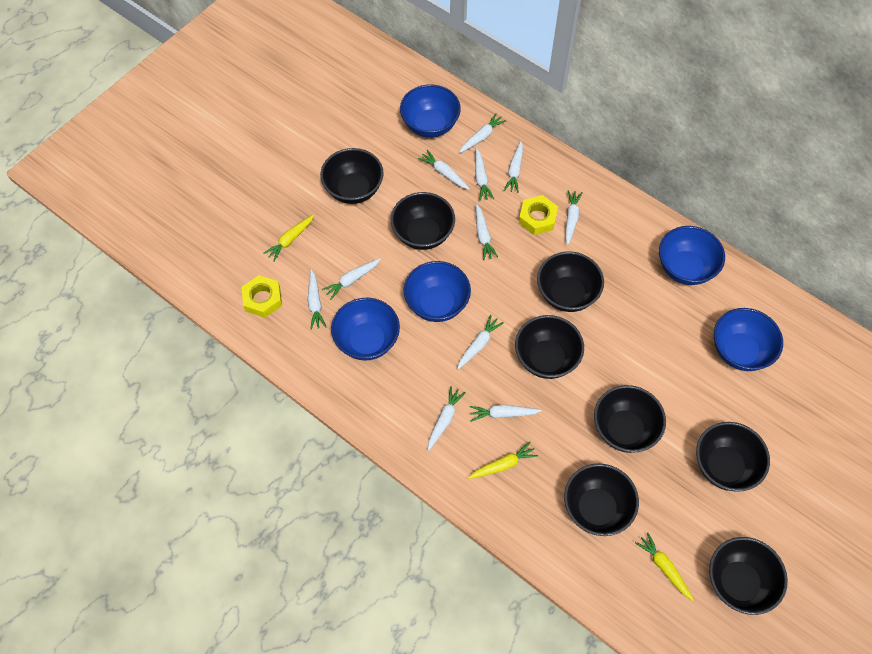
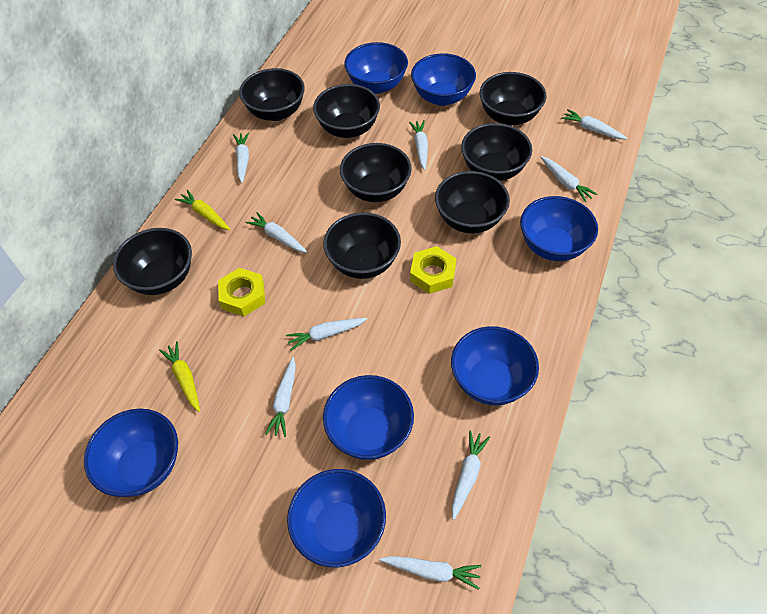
blue bowl: [331,298,400,361] [400,85,461,138] [404,261,471,322] [659,226,725,285] [714,308,783,371] = 5 -> [84,409,178,497] [287,469,386,567] [323,375,414,460] [344,42,408,94] [411,53,476,106] [451,326,539,406] [520,196,598,261] = 7
white carrot: [308,269,326,330] [322,258,381,300] [418,150,470,190] [428,386,466,451] [457,315,504,369] [459,113,506,153] [469,405,542,422] [475,148,494,201] [476,204,498,260] [504,141,523,193] [565,190,583,245] = 11 -> [233,133,249,183] [245,212,307,253] [265,357,296,437] [286,318,367,351] [380,556,482,590] [409,120,428,170] [452,430,490,520] [541,156,597,202] [561,109,628,139] = 9
yellow carrot: [263,214,314,262] [468,442,538,479] [635,532,694,601] = 3 -> [159,341,200,412] [175,190,231,230] = 2

